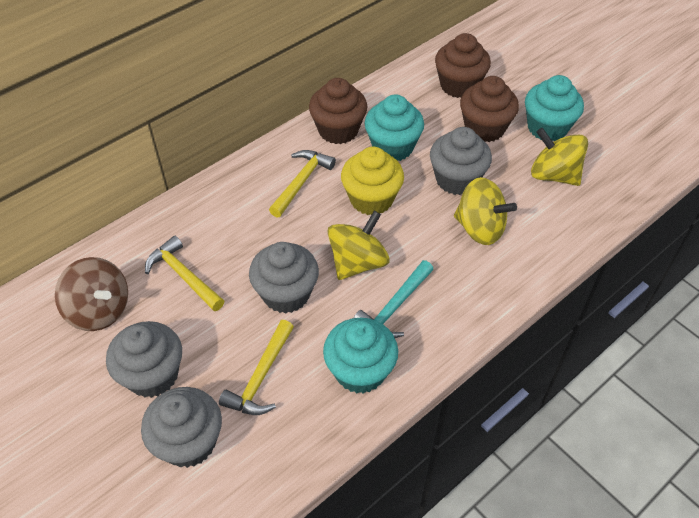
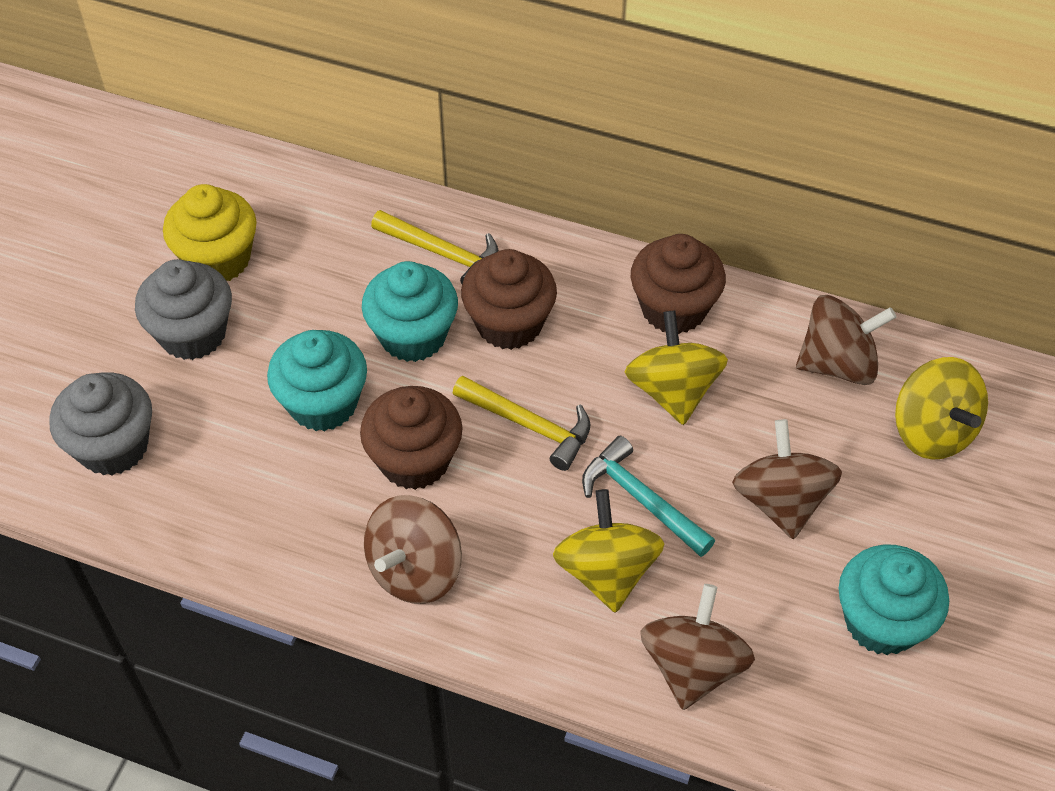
brown spinning top: [55,257,128,331] = 1 -> [364,495,462,604] [640,584,755,710] [732,419,842,539] [796,295,896,385] = 4
grey cupcake: [106,321,182,398] [141,387,222,468] [249,242,319,314] [430,127,492,195] = 4 -> [49,372,152,476] [135,259,232,360] = 2
yellow hammer: [145,236,224,311] [219,320,294,415] [269,150,336,218] = 3 -> [371,210,498,284] [453,376,591,471] = 2

